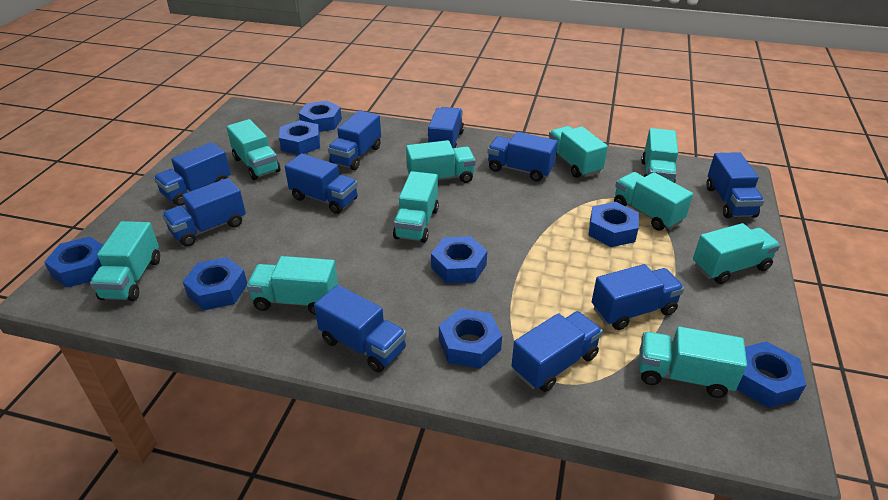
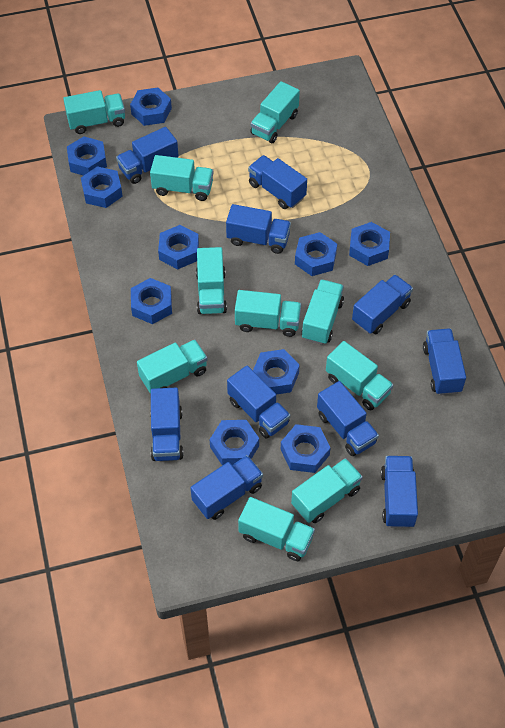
blue nut: [44,237,103,288] [183,257,247,310] [279,120,320,155] [299,100,342,132] [431,236,487,284] [439,308,502,369] [588,202,639,247] [736,341,806,408] = 8 -> [67,136,107,176] [81,166,123,208] [130,87,172,126] [131,278,172,324] [158,225,199,269] [210,420,259,466] [253,349,300,395] [281,424,330,473] [295,232,337,276] [349,222,390,266] = 10

